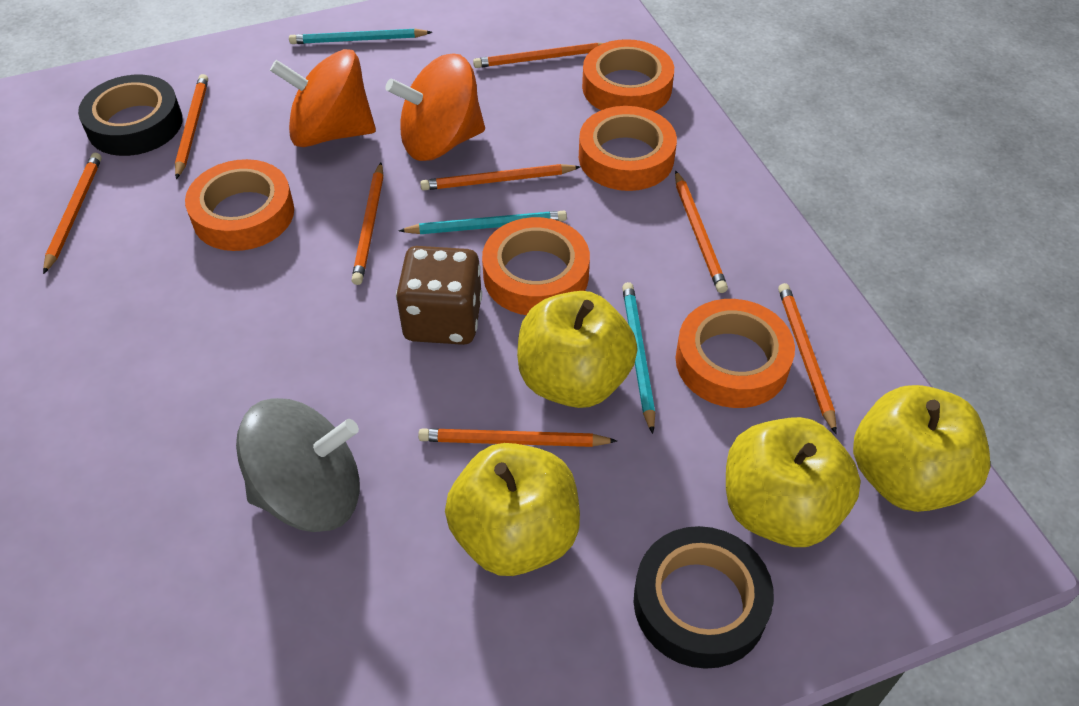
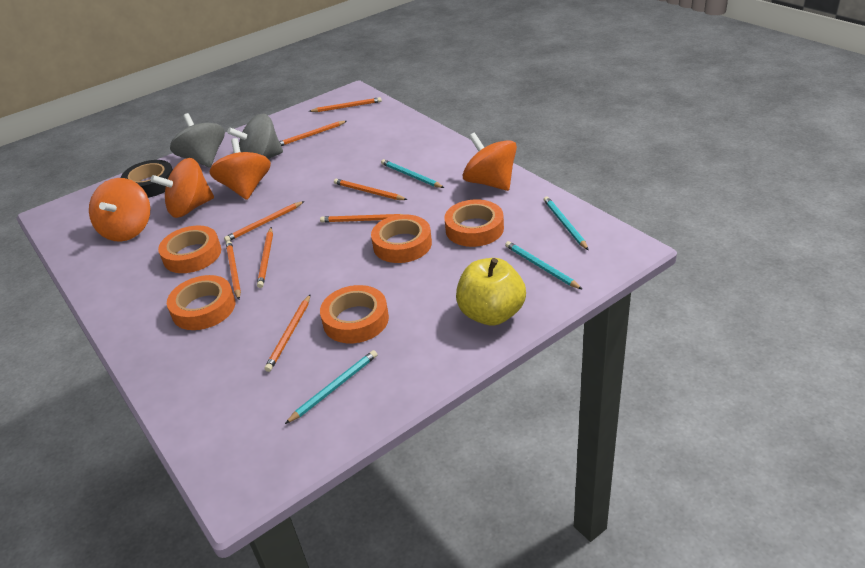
black tape: [78,75,183,156] [634,526,774,669] = 2 -> [121,160,173,198] = 1
brown dice: [396,246,482,345] = 1 -> none = 0
grey spinning top: [236,398,360,532] = 1 -> [170,113,225,167] [227,114,283,159] = 2
orange spinning top: [270,49,376,147] [386,53,485,161] = 2 -> [89,178,151,242] [151,158,214,218] [209,138,271,200] [462,132,517,191] = 4
turquoise pencil: [289,28,432,44] [399,211,567,234] [622,282,655,434] = 3 -> [285,350,377,424] [381,159,444,188] [505,241,583,290] [544,196,589,250] = 4
yellow apple: [445,443,580,576] [517,291,638,408] [726,417,861,547] [853,385,990,512] = 4 -> [456,258,526,325] = 1

